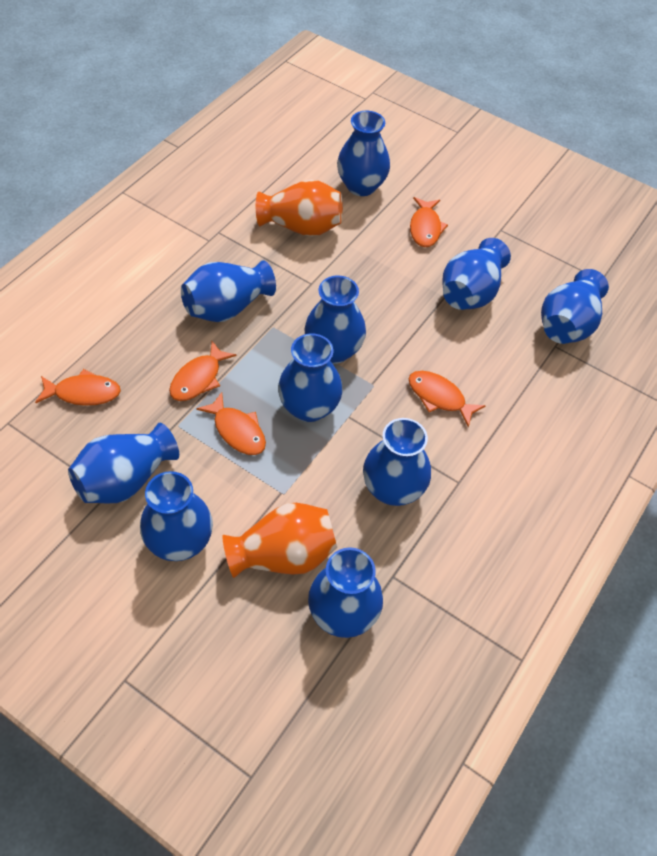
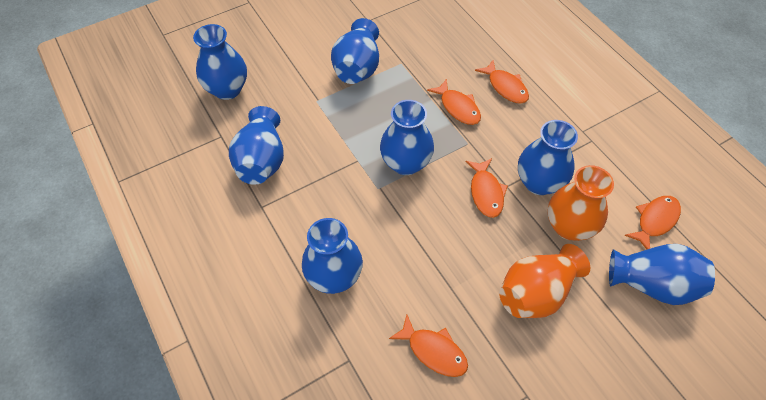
blue vase: [68,423,179,503] [140,471,213,561] [181,260,276,322] [278,334,342,422] [304,276,366,364] [308,547,383,638] [337,111,390,196] [363,418,431,506] [442,238,511,310] [541,269,609,344] = 10 -> [193,24,247,100] [229,106,284,185] [302,218,363,294] [331,18,379,84] [380,100,434,175] [518,120,578,195] [609,244,715,305] = 7

